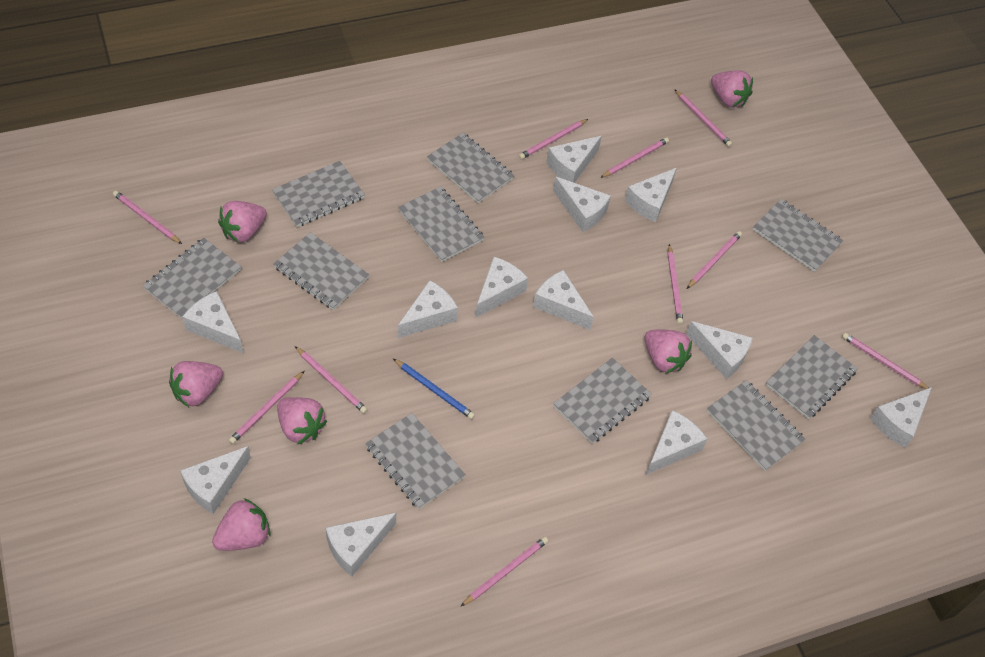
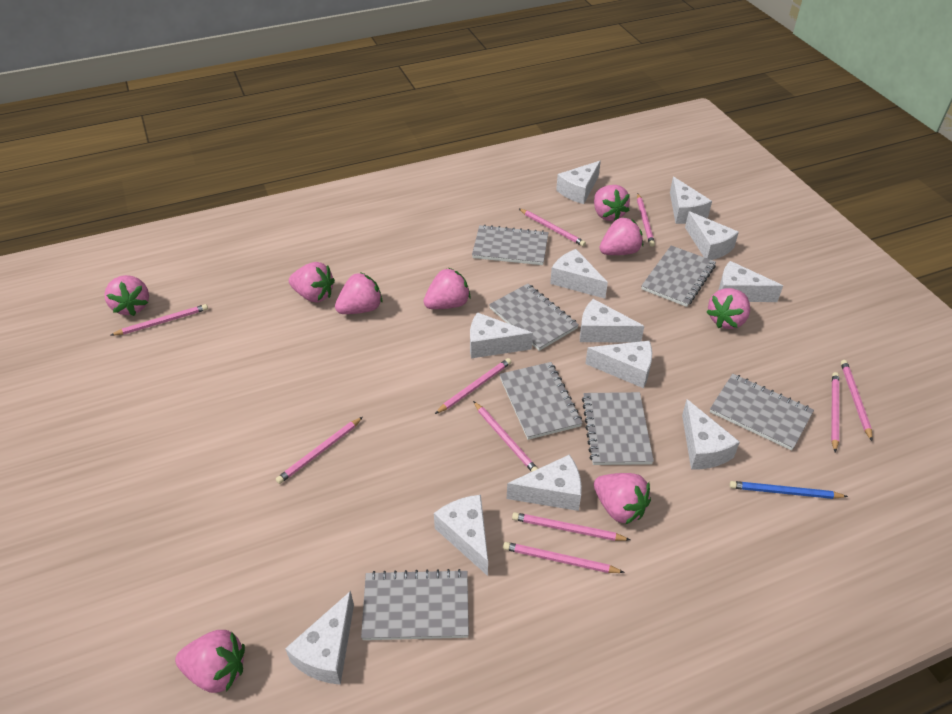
grey notebook: [143,238,241,319] [272,161,365,227] [273,232,369,310] [365,413,466,509] [398,186,485,262] [427,133,514,203] [553,358,652,444] [707,380,806,471] [753,199,843,272] [766,335,858,419] = 10 -> [361,569,469,640] [472,225,549,265] [489,284,579,351] [499,362,582,440] [582,392,654,465] [641,245,716,307] [710,374,814,451] = 7
pink strawberry: [169,361,223,407] [212,498,271,551] [218,201,267,243] [277,397,327,445] [645,329,692,373] [711,70,753,108] = 6 -> [104,275,149,316] [175,630,245,693] [289,262,335,303] [335,272,382,314] [423,268,470,309] [594,185,630,221] [594,473,651,524] [600,217,643,255] [706,288,750,329] = 9

